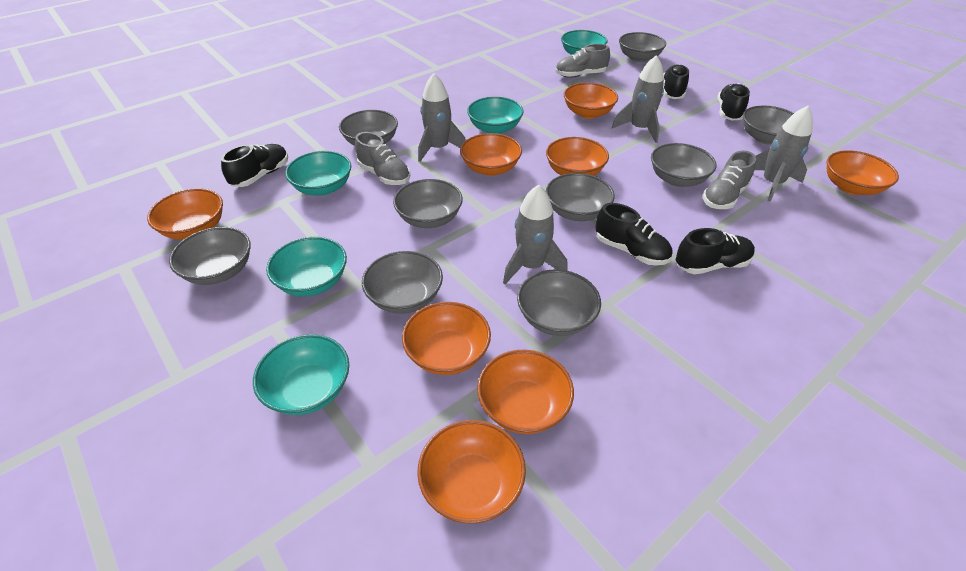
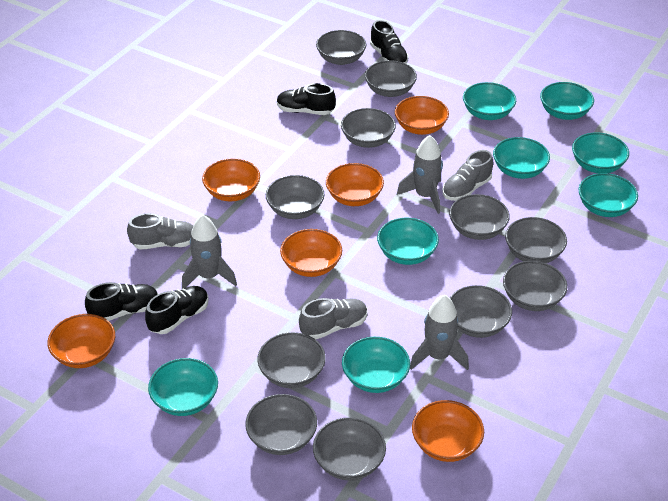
black shoe: [221,144,288,187] [596,203,672,265] [663,64,689,99] [676,228,755,274] [718,83,750,121] = 5 -> [85,282,158,321] [145,286,209,334] [277,83,336,115] [370,20,409,63] = 4
grey bowl: [169,227,251,285] [339,110,398,146] [362,251,443,314] [393,179,463,228] [517,269,601,336] [546,173,615,221] [619,32,666,62] [651,143,717,187] [743,105,794,144] = 9 -> [246,394,317,455] [257,332,326,388] [266,175,325,219] [313,417,386,480] [316,30,366,65] [341,108,396,148] [365,60,417,97] [449,194,510,240] [450,285,512,338] [503,261,567,311] [505,217,567,263] = 11
grey rocket: [418,73,466,162] [503,184,568,284] [612,55,664,143] [755,106,813,202] = 4 -> [182,215,237,289] [397,135,443,214] [410,295,469,370] = 3
orange bowl: [147,188,223,239] [402,302,491,375] [417,420,526,524] [460,133,522,176] [477,350,574,434] [546,137,609,176] [564,83,618,119] [827,150,899,195] = 8 -> [48,314,115,368] [202,158,260,201] [280,229,342,277] [326,163,384,206] [395,96,449,135] [412,400,484,462] = 6
turquoise bowl: [253,334,349,415] [266,237,347,297] [285,151,351,196] [467,97,524,134] [561,30,607,55] = 5 -> [148,358,218,416] [342,337,410,393] [377,218,439,265] [463,82,516,120] [493,137,550,179] [540,82,594,120] [572,133,629,173] [579,173,638,217] = 8

